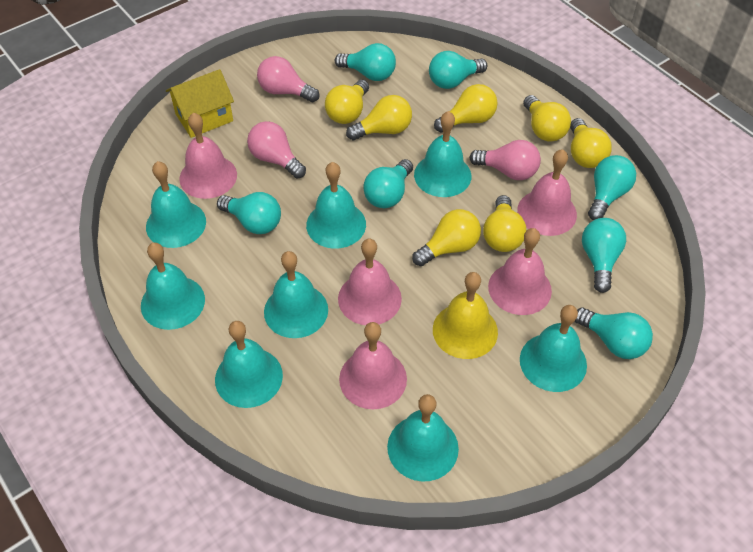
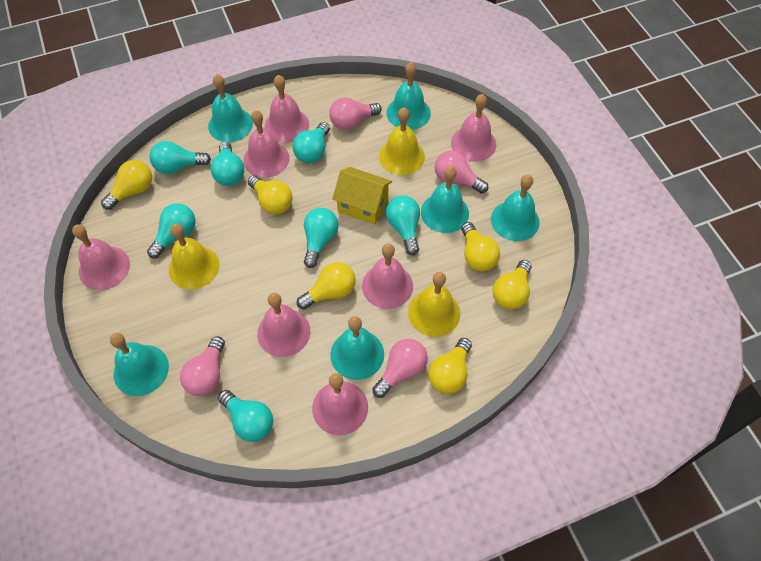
pink bell: [179,113,237,199] [338,239,402,325] [339,322,407,409] [488,228,552,315] [517,149,577,236] = 5 -> [72,225,130,290] [243,110,290,178] [257,293,310,357] [265,75,309,143] [312,373,368,435] [362,244,413,309] [451,94,496,162] = 7
pink light bulb: [247,121,306,178] [257,56,319,102] [469,140,541,180] = 3 -> [180,336,225,396] [329,97,382,130] [372,339,428,398] [434,151,488,194] = 4
turquoise bell: [141,243,205,330] [146,161,206,248] [215,321,283,408] [264,251,328,338] [306,162,366,249] [387,394,459,482] [414,111,471,197] [520,305,587,392] = 8 -> [110,333,169,396] [208,74,253,142] [330,316,384,380] [387,62,431,130] [421,166,469,233] [491,175,540,241] = 6
yellow bell: [433,272,498,359] = 1 -> [169,224,220,289] [379,108,425,175] [408,272,460,337] = 3
yellow light bulb: [325,80,369,124] [346,95,412,140] [412,209,481,266] [434,84,498,133] [483,195,526,252] [523,95,571,142] [570,118,612,168] = 7 -> [101,160,152,210] [248,175,292,214] [297,262,356,309] [428,338,472,394] [461,222,500,272] [493,260,532,310] = 6

